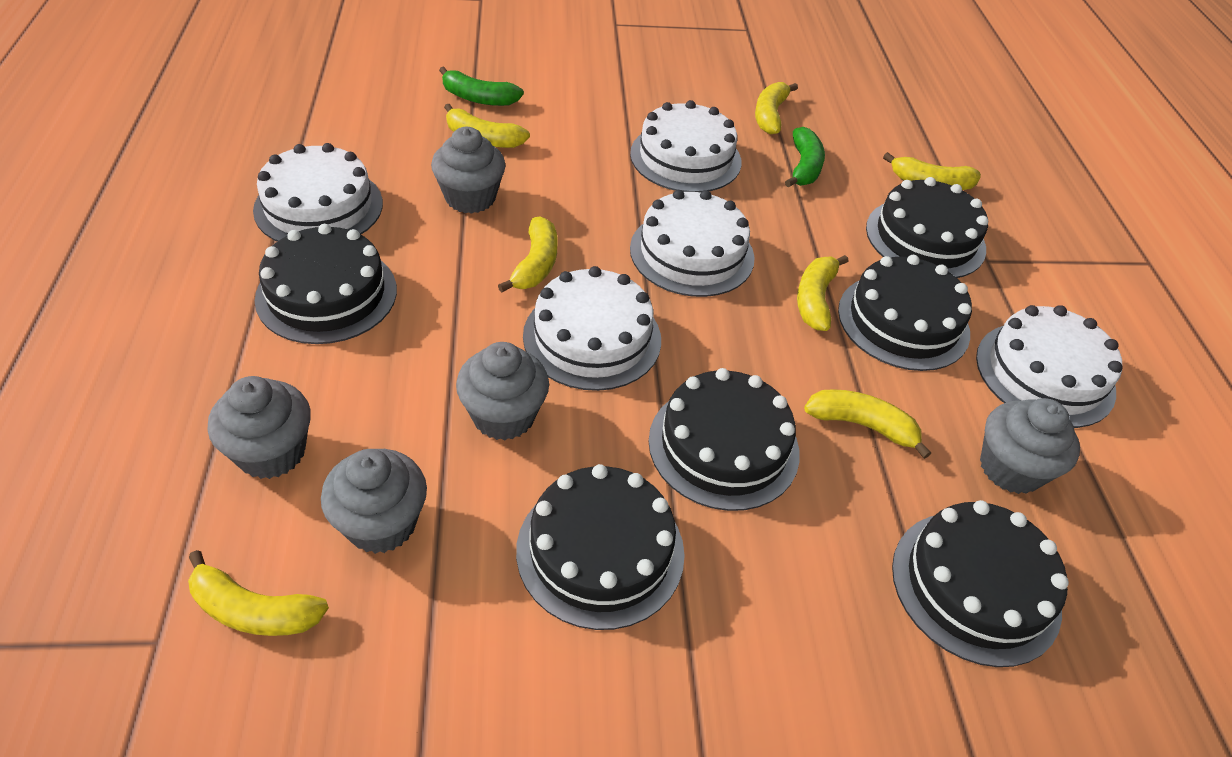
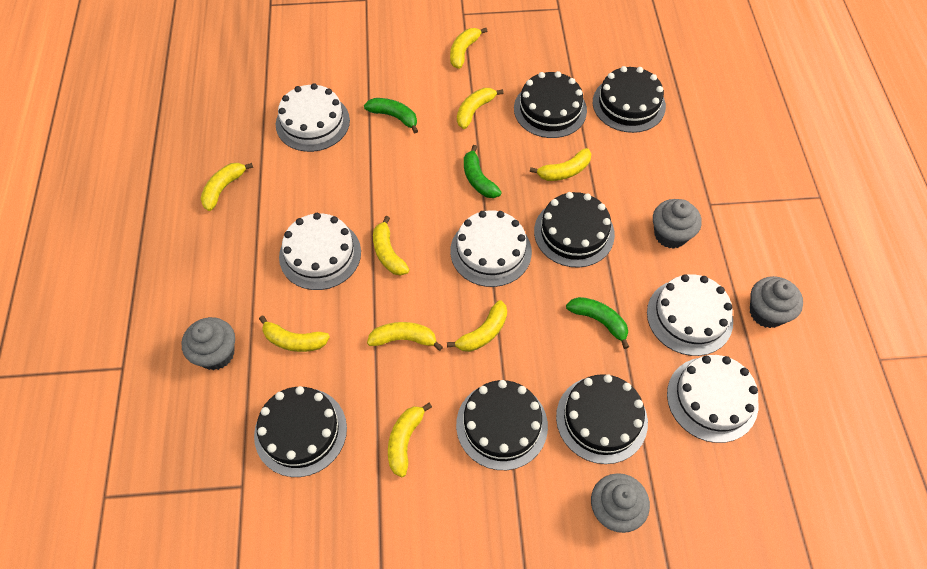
green banana: [439,66,524,106] [785,127,825,187] = 2 -> [364,98,418,133] [464,145,502,198] [566,297,629,349] = 3
grey cupcake: [208,376,311,479] [321,449,427,554] [431,127,506,214] [456,342,549,441] [980,398,1080,494] = 5 -> [181,317,235,370] [591,473,650,533] [653,199,702,249] [750,276,803,328] = 4
yellow banana: [188,550,329,636] [444,104,530,148] [498,216,558,293] [755,82,798,135] [797,255,849,331] [804,389,931,459] [883,152,981,190] = 7 -> [201,163,253,211] [259,316,330,352] [367,322,443,351] [373,216,410,276] [388,403,432,477] [447,300,507,352] [450,28,487,69] [457,88,504,129] [530,148,592,181] = 9

